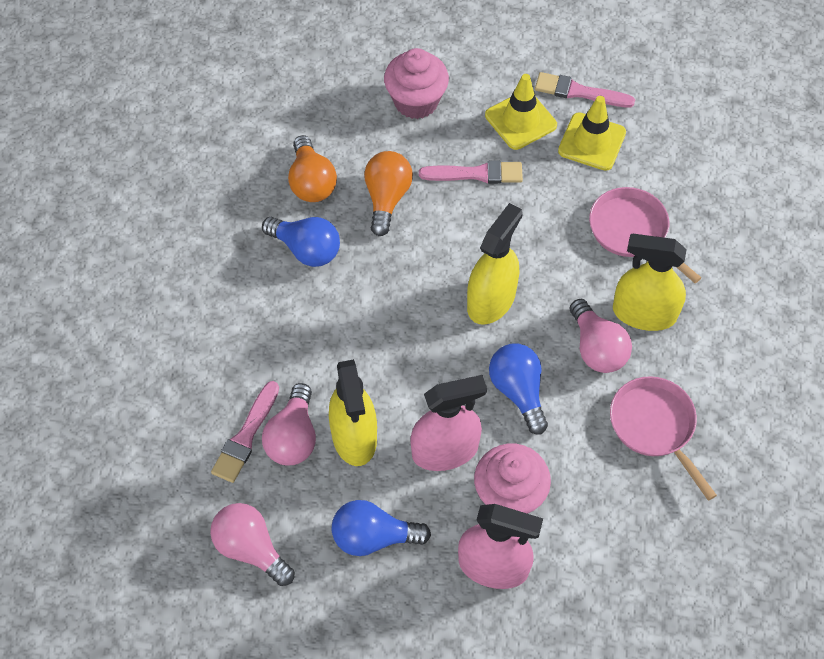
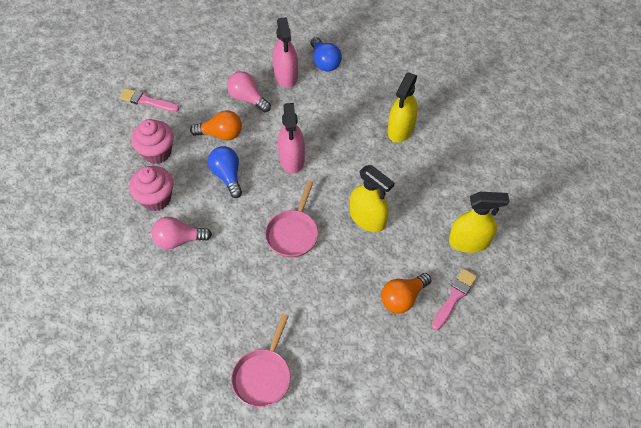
blue light bulb: [262,217,340,267] [332,500,431,556] [489,344,548,434] = 3 -> [208,146,242,198] [311,37,342,72] = 2
pink brush: [211,381,279,483] [419,160,523,184] [535,72,635,108] = 3 -> [119,88,179,112] [432,269,477,330] = 2
pink light bulb: [210,503,295,586] [262,383,316,466] [570,299,632,373] = 3 -> [151,217,212,249] [227,71,271,112] = 2
yellow traffic cone: [485,74,557,150] [558,96,626,171] = 2 -> none = 0

